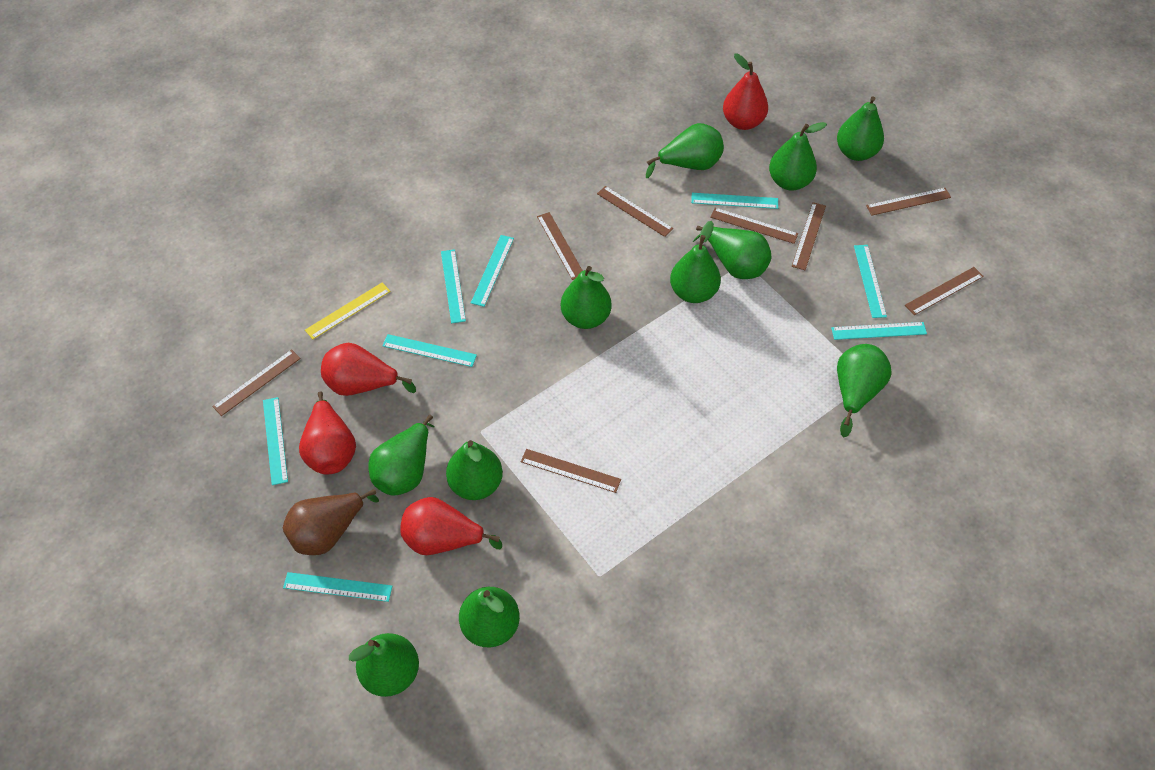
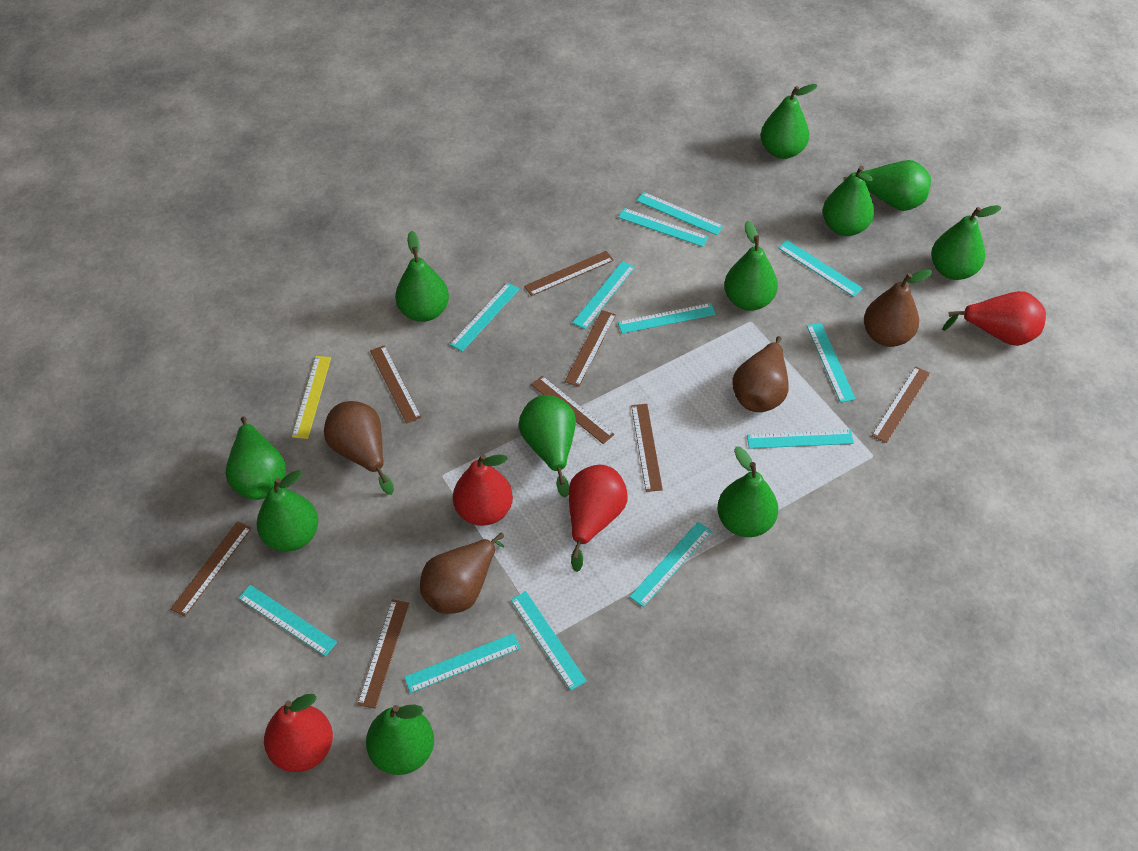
brown pear: [283,489,379,555] = 1 -> [324,401,394,495] [420,533,505,614] [733,336,789,412] [864,269,932,347] = 4
turquoise ruler: [263,397,288,485] [283,572,392,602] [382,334,477,367] [441,249,466,323] [471,235,514,307] [691,193,778,209] [831,322,927,340] [854,245,887,318] = 8 -> [238,585,337,656] [404,633,521,693] [450,283,519,352] [511,591,587,690] [572,261,635,329] [618,208,708,247] [618,303,716,334] [629,522,712,607] [636,192,723,235] [747,430,854,449] [778,240,863,297] [807,323,856,403] = 12

